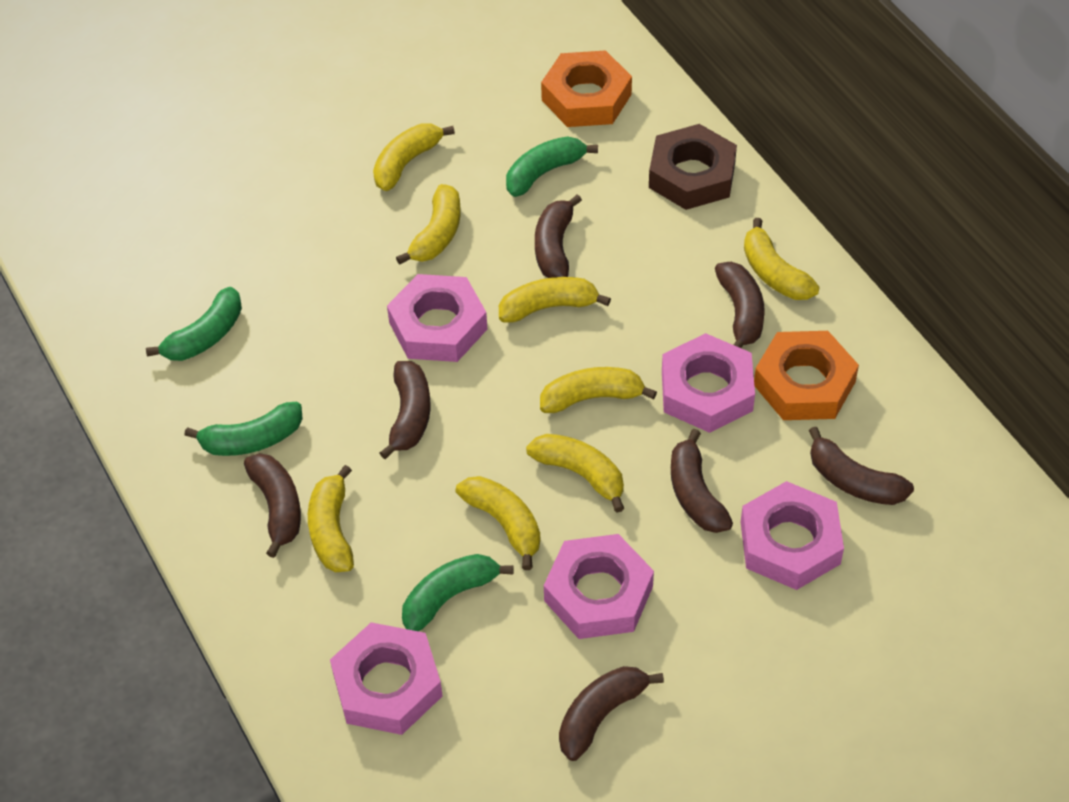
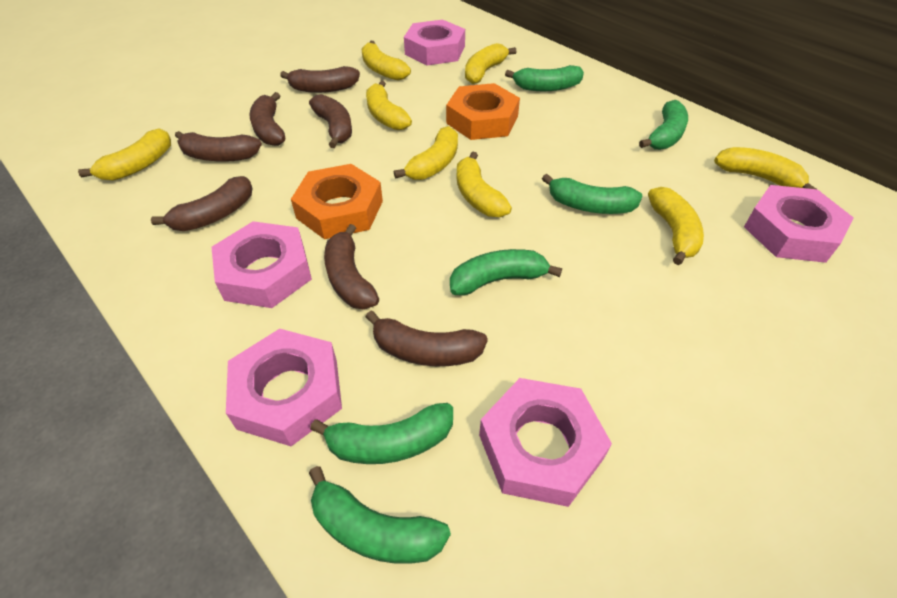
brown nut: [649,124,737,210] = 1 -> none = 0
green banana: [146,287,242,361] [185,402,303,456] [402,554,514,631] [506,136,598,197] = 4 -> [309,466,451,564] [310,403,453,464] [450,249,562,295] [505,65,584,91] [542,174,642,214] [639,100,688,150] = 6

